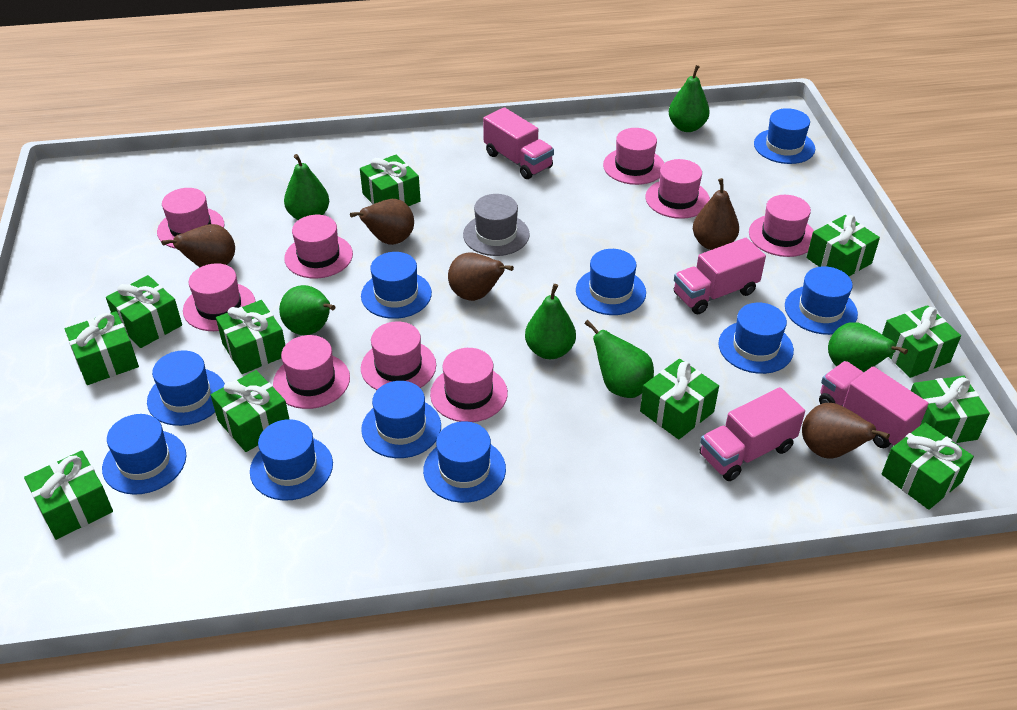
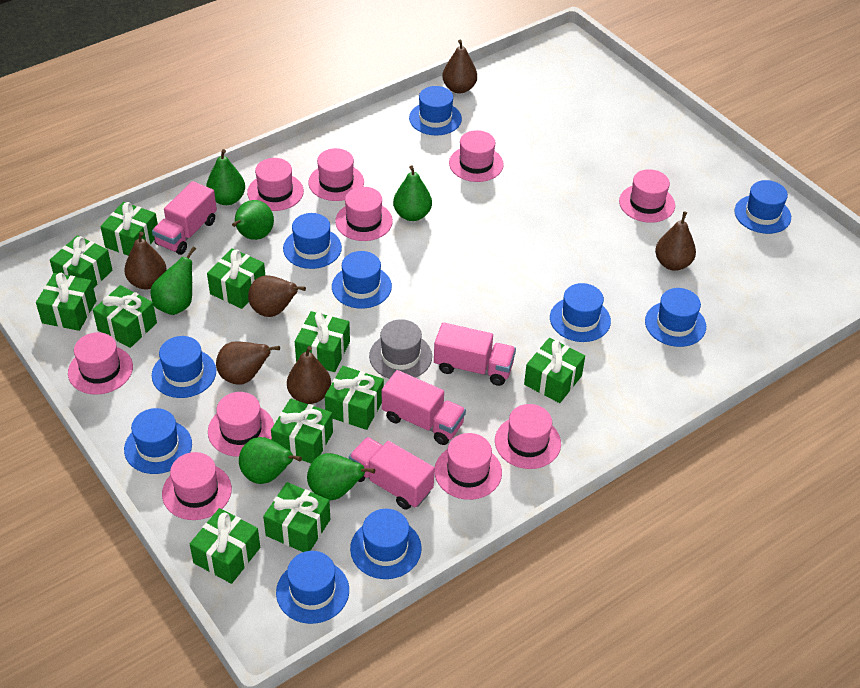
brown pear: [161,224,235,267] [350,199,414,245] [448,252,514,301] [693,178,739,250] [802,403,890,458] = 5 -> [125,232,166,289] [216,341,280,385] [248,275,306,317] [287,346,331,404] [442,40,477,94] [655,211,696,271] = 6
pink hat: [157,188,225,249] [183,263,256,331] [273,335,350,409] [284,215,353,278] [361,321,436,390] [430,348,508,422] [603,128,664,185] [645,159,710,219] [749,195,814,257] = 9 -> [68,332,133,395] [162,452,232,520] [208,392,274,457] [247,158,304,211] [308,148,364,201] [335,187,393,241] [434,433,502,500] [449,130,504,182] [495,404,561,469] [619,169,675,223] = 10

